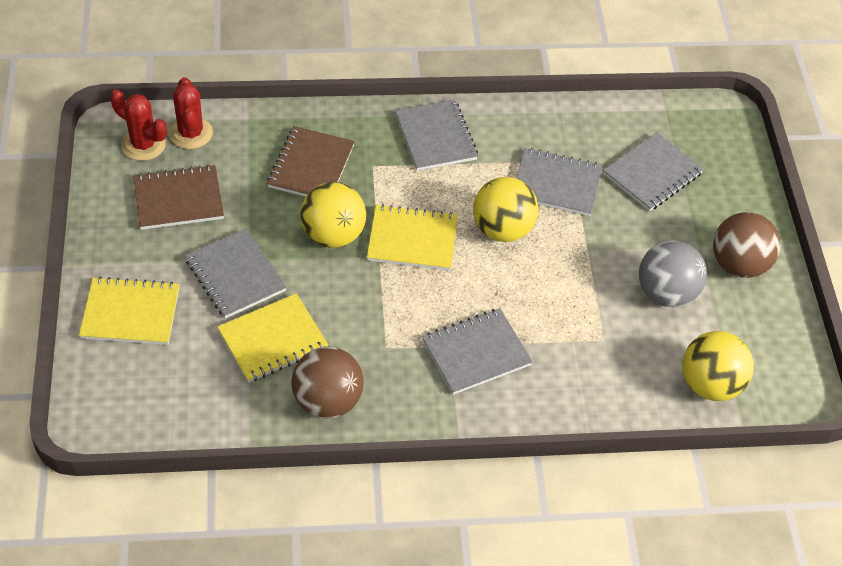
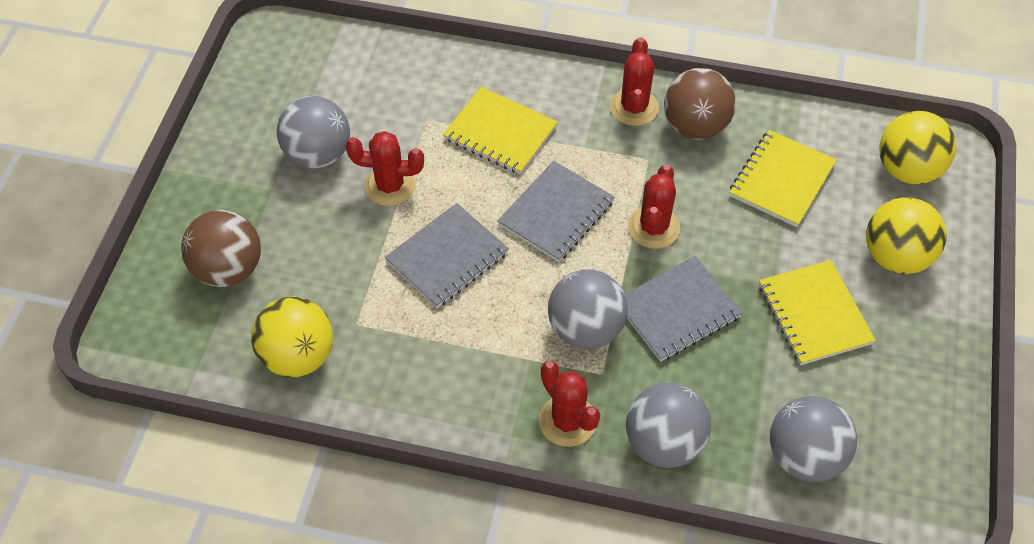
brown notebook: [133,164,224,230] [267,126,355,197] = 2 -> none = 0
grey ball: [639,240,707,307] = 1 -> [277,96,350,169] [548,269,628,349] [626,383,711,468] [770,396,857,482] = 4
grey notebook: [185,228,287,319] [395,99,478,171] [422,308,533,395] [516,148,603,216] [603,132,704,211] = 5 -> [385,203,509,308] [497,161,614,262] [625,256,743,362] = 3
red cactus: [110,90,167,161] [169,77,213,149] = 2 -> [346,131,424,206] [539,361,600,447] [610,37,659,126] [628,164,680,249] = 4

